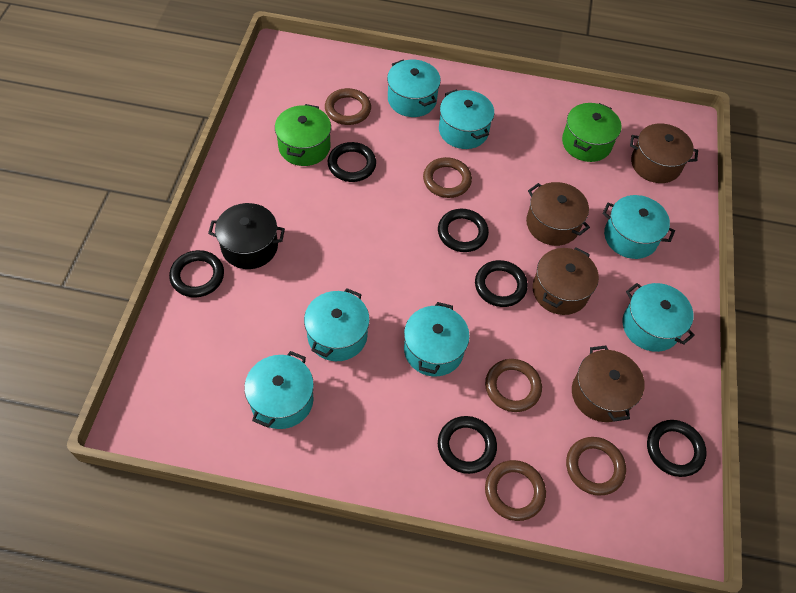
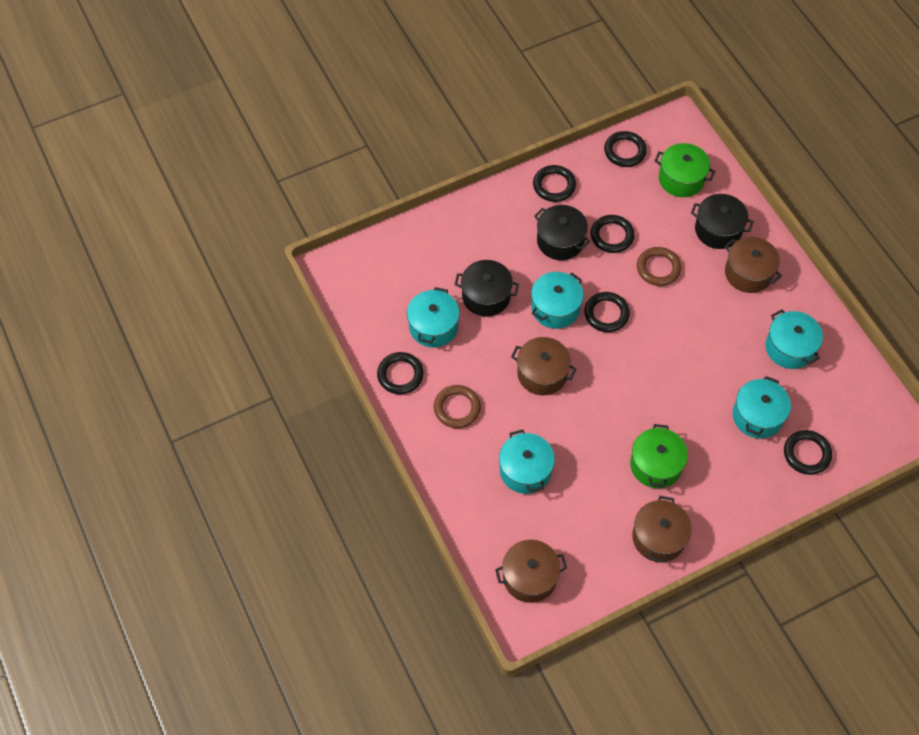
black pot: [208,203,285,269] = 1 -> [454,260,519,317] [534,205,590,260] [691,194,754,249] = 3
brown ring: [325,88,371,125] [423,157,472,198] [485,359,542,412] [485,460,546,521] [566,437,626,496] = 5 -> [434,385,481,428] [637,247,681,286] = 2
turquoise pot: [244,351,314,429] [304,288,370,361] [387,60,441,117] [404,302,470,376] [439,89,494,149] [602,195,675,259] [622,283,695,352] = 7 -> [407,287,460,347] [499,429,555,494] [531,272,583,329] [733,376,791,438] [765,309,823,369] = 5

